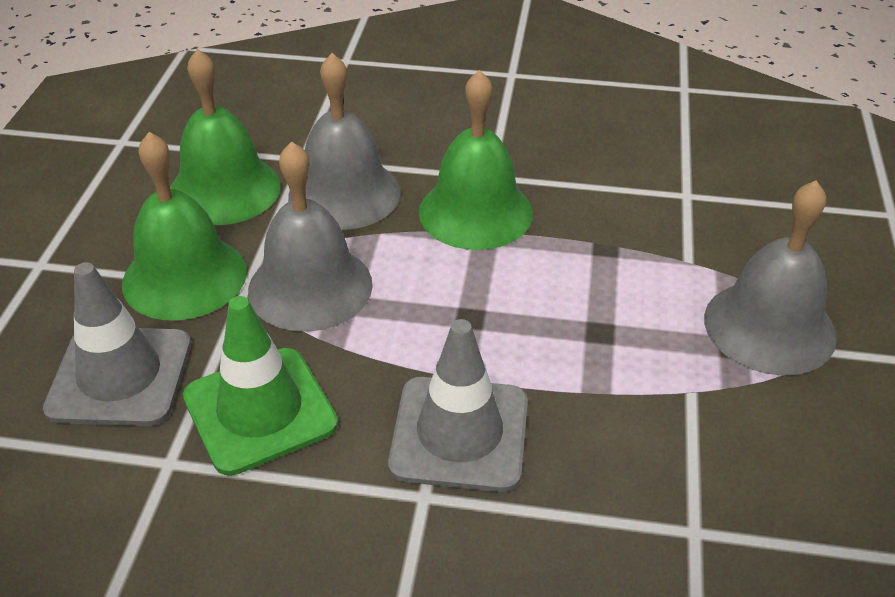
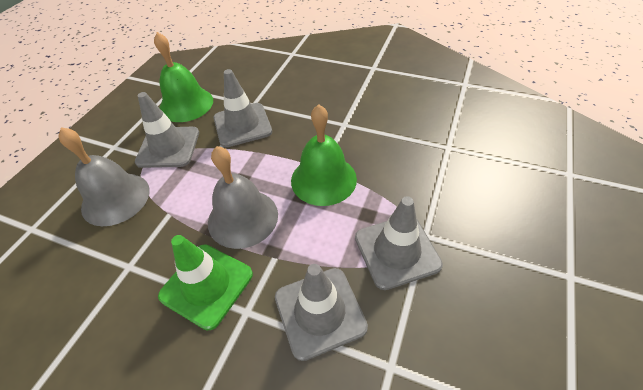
green bell: [122,132,247,321] [170,49,281,225] [419,70,533,250] = 3 -> [154,32,213,122] [291,104,357,206] = 2
grey bell: [248,141,373,332] [288,53,401,230] [704,181,837,376] = 3 -> [58,127,150,226] [208,146,278,249] = 2
grey traffic cone: [43,262,191,426] [388,319,528,492] = 2 -> [135,92,199,168] [214,69,272,147] [275,264,368,361] [355,196,443,290] = 4

